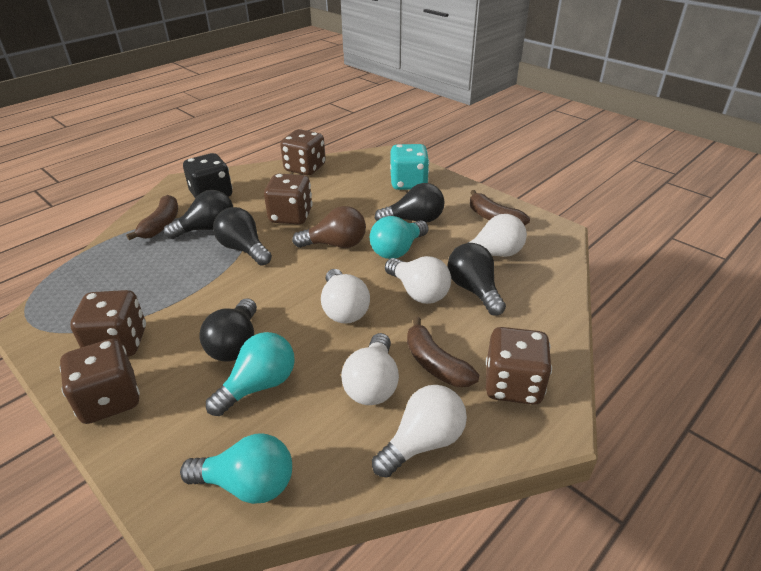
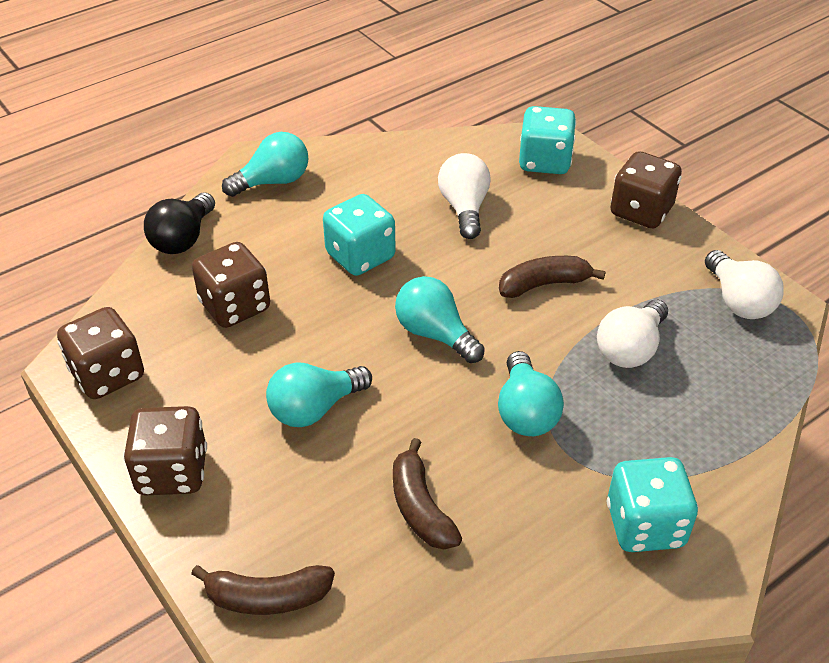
black dice: [183,153,232,198] = 1 -> none = 0
black light bulb: [164,190,233,239] [199,298,257,361] [213,207,272,266] [374,183,445,222] [448,243,506,316] = 5 -> [144,193,215,254] = 1
brown dice: [60,339,140,424] [70,290,146,357] [264,174,313,225] [280,129,326,175] [486,327,552,405] = 5 -> [57,307,144,399] [123,406,207,495] [192,242,270,328] [610,151,682,228] = 4
brown light bulb: [292,206,366,248] = 1 -> none = 0
turquoise dice: [390,144,429,190] = 1 -> [323,194,396,276] [519,106,576,174] [607,457,698,552] = 3
turquoise light bulb: [180,434,292,504] [206,332,295,416] [370,216,429,259] = 3 -> [222,132,309,197] [266,363,372,427] [395,276,485,363] [498,351,564,436] = 4
white light bulb: [321,269,370,324] [341,333,399,405] [372,385,467,478] [385,256,451,304] [455,214,527,257] = 5 -> [438,153,491,239] [597,300,668,368] [705,250,784,319] = 3

